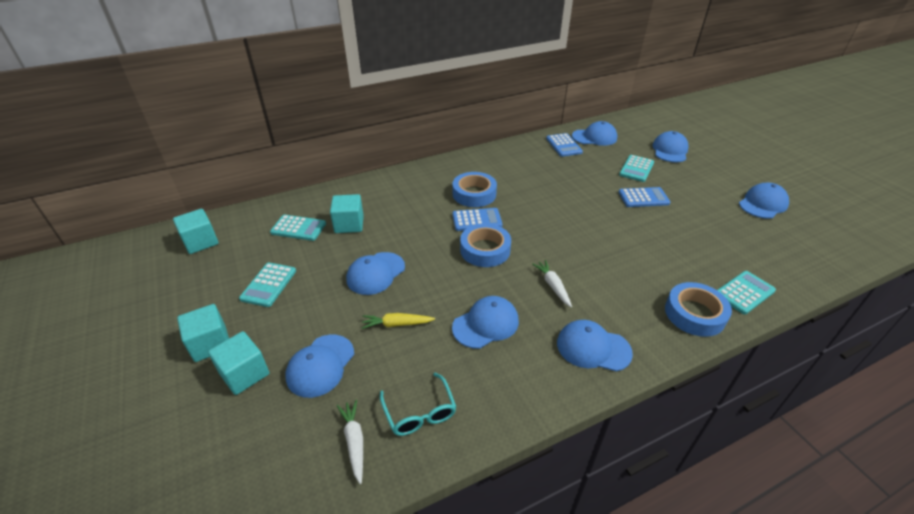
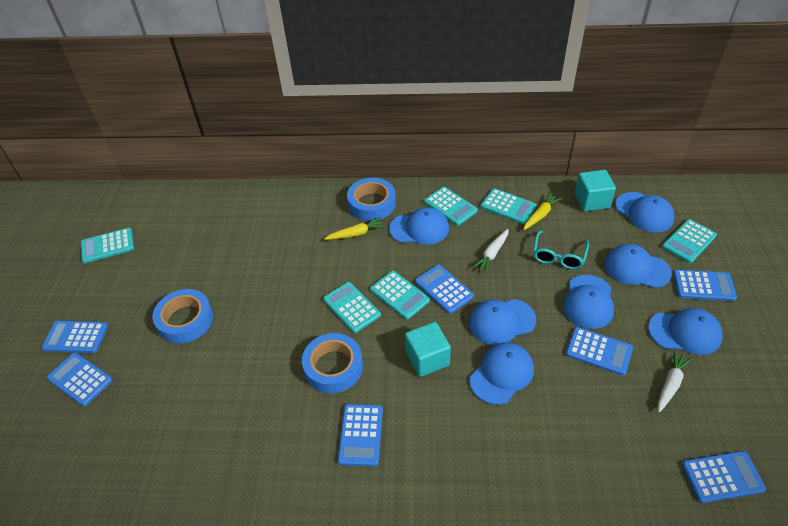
blue calculator: [452,208,502,231] [546,133,583,157] [619,187,670,207] = 3 -> [41,321,108,353] [46,352,113,406] [338,404,383,466] [415,264,474,314] [566,327,633,376] [673,270,737,301] [682,451,766,503] = 7
turquoise calculator: [239,263,296,307] [270,215,326,241] [619,155,654,182] [717,271,776,314] = 4 -> [81,228,134,263] [323,282,381,333] [370,271,430,320] [424,187,478,226] [481,188,536,224] [662,219,717,263] = 6
turquoise cube: [173,209,218,254] [177,304,229,362] [208,331,269,395] [330,194,364,233] = 4 -> [405,322,451,377] [575,170,616,211] = 2
yellow carrot: [362,313,435,329] = 1 -> [324,217,385,240] [523,192,562,230] = 2

